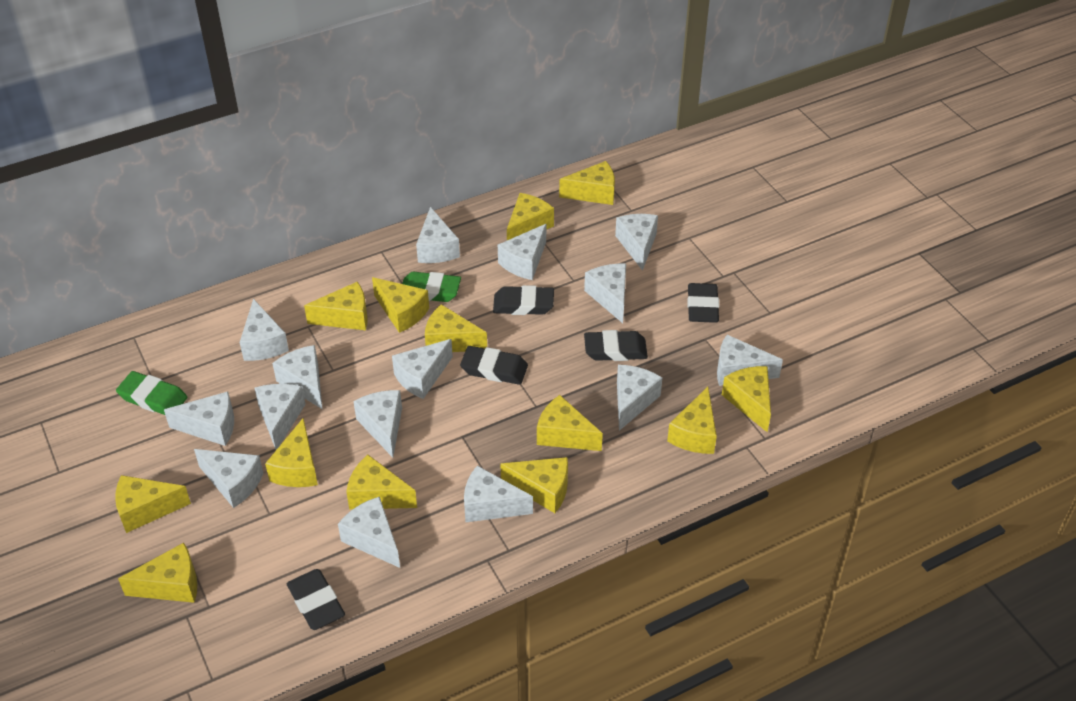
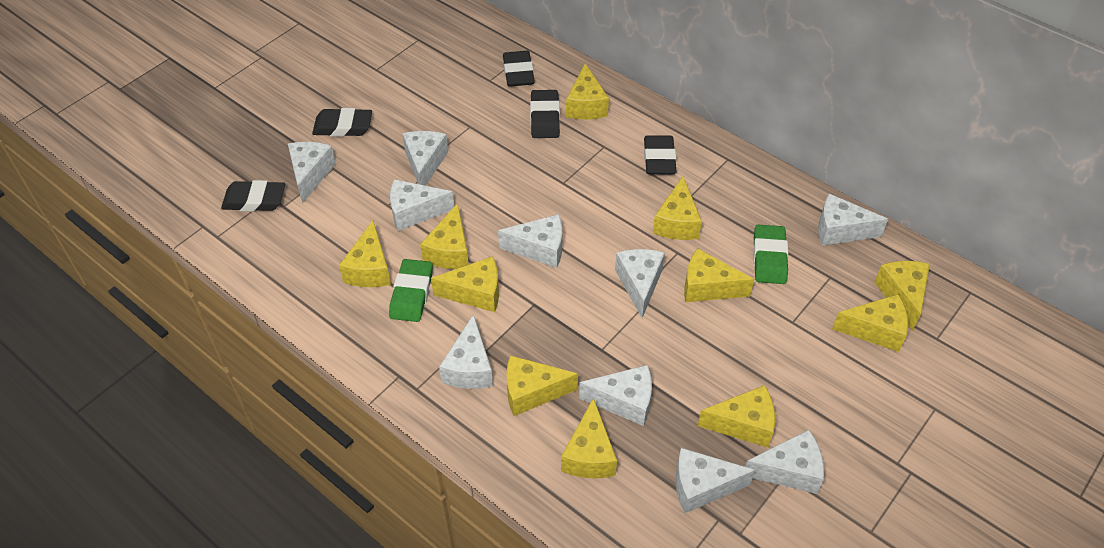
white cheese: [164,392,234,446] [194,449,263,508] [240,299,289,361] [255,384,306,450] [272,345,322,409] [338,496,400,568] [353,390,402,458] [392,339,453,399] [416,207,460,263] [464,466,533,522] [498,224,546,280] [584,264,626,323] [615,214,658,271] [617,365,662,431] [717,335,783,386] = 15 -> [288,142,336,203] [390,179,454,231] [402,131,448,186] [439,314,493,389] [498,214,562,268] [579,365,652,426] [615,249,665,318] [676,448,755,513] [745,430,824,494] [818,194,888,246] = 10
yellow cheese: [115,475,191,533] [118,543,197,603] [265,418,318,487] [304,282,367,330] [346,455,417,510] [372,277,429,333] [425,304,487,352] [500,457,568,513] [507,193,554,240] [537,395,603,451] [559,161,615,205] [667,387,717,454] [722,366,771,432] = 13 -> [339,221,391,287] [420,203,469,269] [431,256,499,312] [506,355,578,416] [561,398,617,478] [566,63,609,119] [653,176,702,240] [684,248,754,302] [698,385,775,448] [832,294,908,352] [874,261,930,331] = 11

